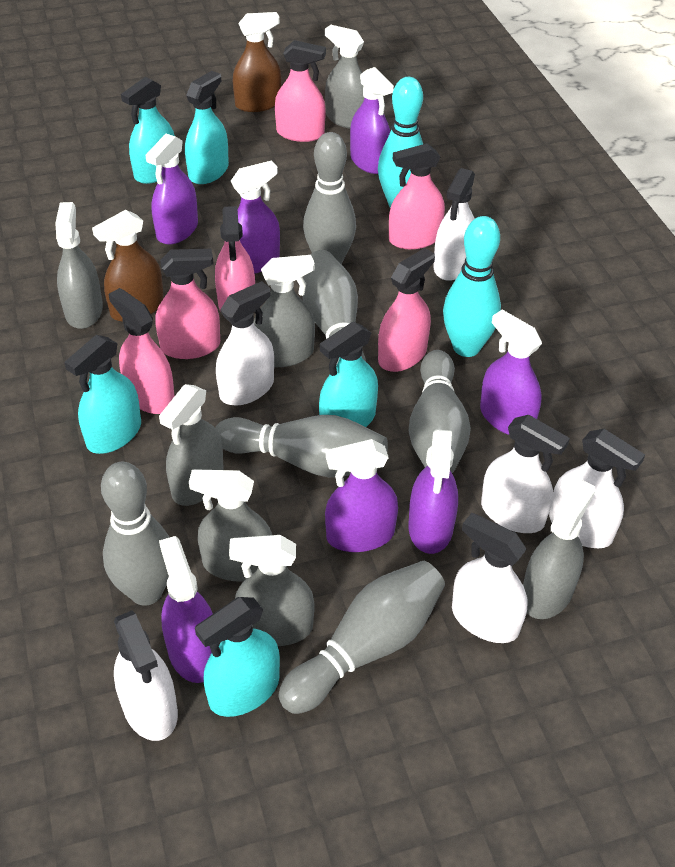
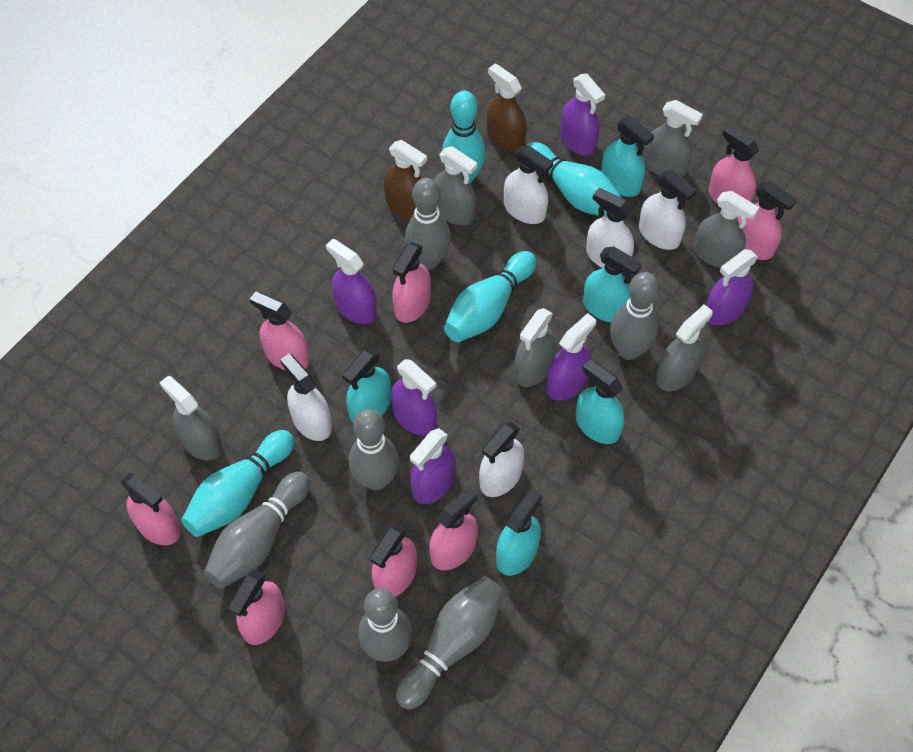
grey spray bottle: [55,202,103,329] [159,384,224,506] [189,469,272,582] [229,535,315,646] [253,255,315,367] [325,25,365,128] [523,479,595,619] = 7 -> [160,376,222,460] [434,146,477,225] [515,308,556,387] [644,100,703,177] [656,304,713,392] [694,191,759,268] = 6
pink spray bottle: [108,288,175,414] [155,249,220,359] [215,206,255,312] [275,40,326,142] [378,248,435,372] [389,143,445,249] = 6 -> [121,473,181,545] [228,570,285,645] [250,291,310,370] [370,523,417,597] [392,242,431,323] [429,486,478,570] [709,125,759,204] [737,181,797,260] = 8
purple spray bottle: [145,134,198,244] [159,536,213,683] [231,161,280,274] [325,439,398,552] [350,67,394,174] [409,429,458,554] [480,310,542,435] = 7 -> [326,239,377,324] [391,359,437,436] [410,428,456,504] [547,313,596,401] [560,74,605,156] [706,249,758,325] = 6
turquoise bowling pin: [378,77,423,208] [443,216,501,357] = 2 -> [181,430,294,537] [442,91,485,184] [444,251,536,342] [527,142,621,217] = 4
white spray bottle: [114,610,178,741] [216,281,274,406] [433,168,475,281] [452,513,528,643] [481,415,570,533] [549,429,645,548] = 6 -> [280,353,332,441] [479,422,524,497] [504,145,553,224] [586,188,634,268] [639,170,696,250] = 5

